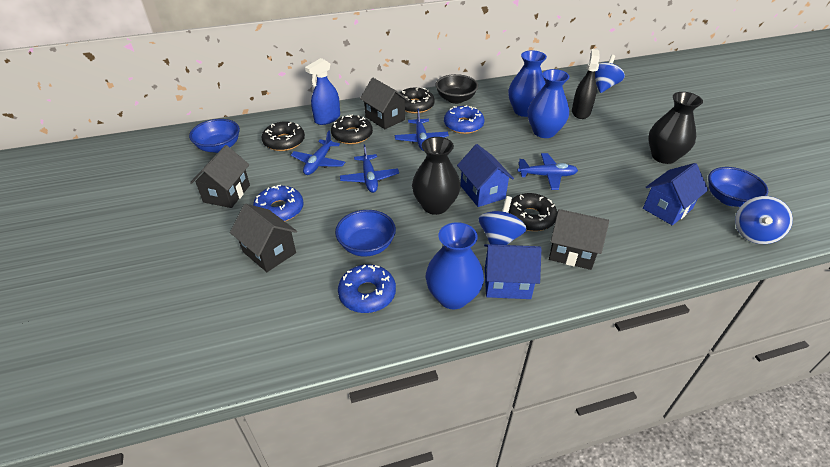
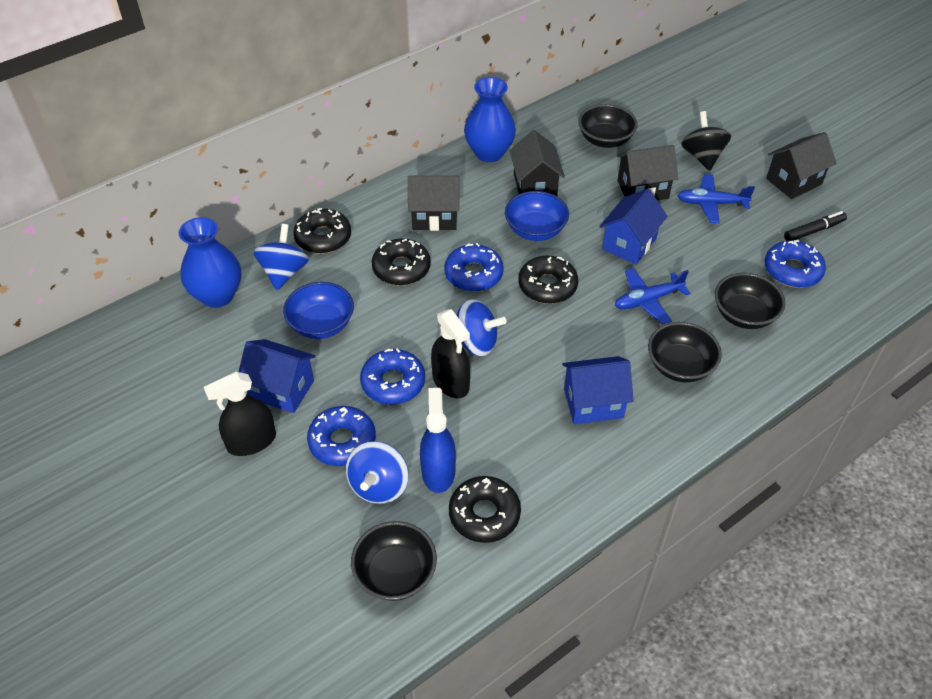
black bowl: [435,74,478,104] = 1 -> [351,521,437,601] [578,104,637,148] [648,322,722,382] [715,273,786,329] = 4
black marker: none = 0 -> [784,211,847,241] = 1
black spinning top: none = 0 -> [681,111,731,171] = 1
black spray bottle: [572,49,600,119] = 1 -> [204,372,276,456] [431,309,470,398] = 2
black vase: [412,137,460,215] [648,92,703,164] = 2 -> none = 0
blue bowl: [189,119,240,153] [335,210,396,257] [708,167,768,207] = 3 -> [283,282,354,339] [505,191,569,241] = 2
blue donut: [253,185,304,221] [338,264,396,313] [444,105,484,134] = 3 -> [307,406,376,466] [360,348,425,404] [444,243,504,292] [765,240,826,288] = 4
blue plane: [291,131,345,175] [340,144,399,193] [395,109,449,151] [517,153,578,190] = 4 -> [615,268,691,324] [677,174,755,223] = 2
blue vase: [425,222,484,309] [508,50,547,117] [528,69,569,138] = 3 -> [179,217,241,308] [464,77,516,162] = 2

